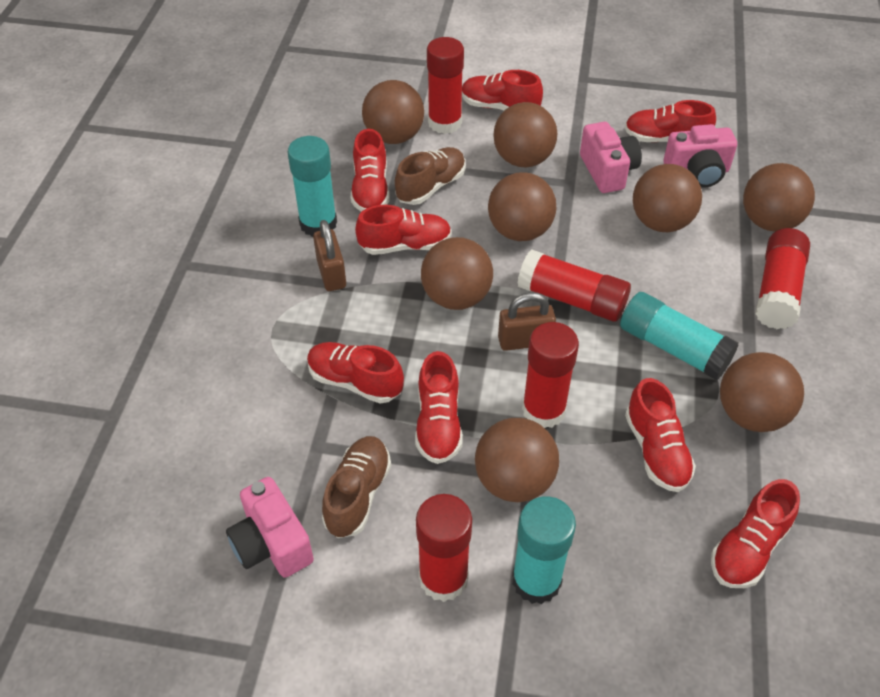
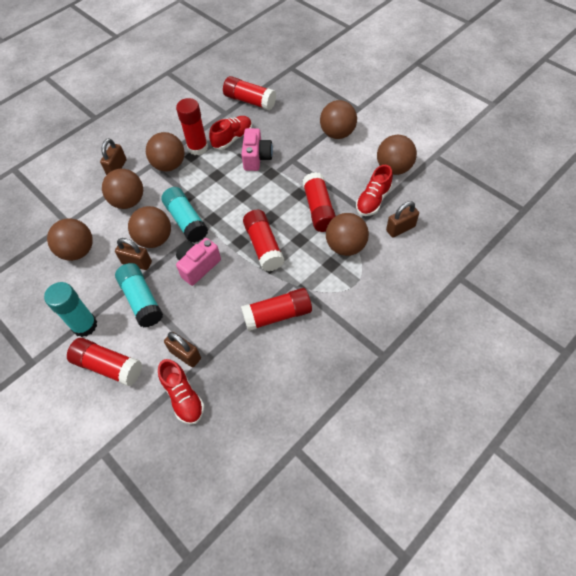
brown ball: [362,80,424,144] [421,237,493,310] [475,418,559,502] [488,172,556,241] [493,102,557,167] [633,164,702,232] [720,352,804,432] [743,163,815,232] = 8 -> [47,218,93,261] [102,169,143,209] [128,206,171,248] [146,132,185,171] [320,100,357,139] [326,213,369,256] [377,135,417,175] = 7
brown padlock: [313,220,346,291] [498,292,556,351] = 2 -> [100,138,127,175] [115,238,152,270] [164,332,201,368] [386,201,419,237] = 4
brown shoe: [322,436,391,538] [395,147,465,205] = 2 -> none = 0
pink camera: [226,477,314,578] [580,122,642,193] [663,124,737,187] = 3 -> [176,238,221,286] [241,128,273,171] = 2
red glue stick: [416,494,472,602] [427,37,464,134] [517,249,631,322] [522,322,579,428] [755,228,810,329] = 5 -> [67,338,142,386] [176,98,208,155] [223,76,276,110] [241,288,312,331] [243,210,285,272] [302,172,336,232] = 6
red shoe: [307,342,404,404] [351,129,390,212] [355,205,452,255] [415,351,463,464] [462,70,543,110] [625,100,716,142] [625,378,696,492] [711,479,800,588] = 8 -> [158,359,205,425] [209,116,252,150] [356,165,393,216] = 3

